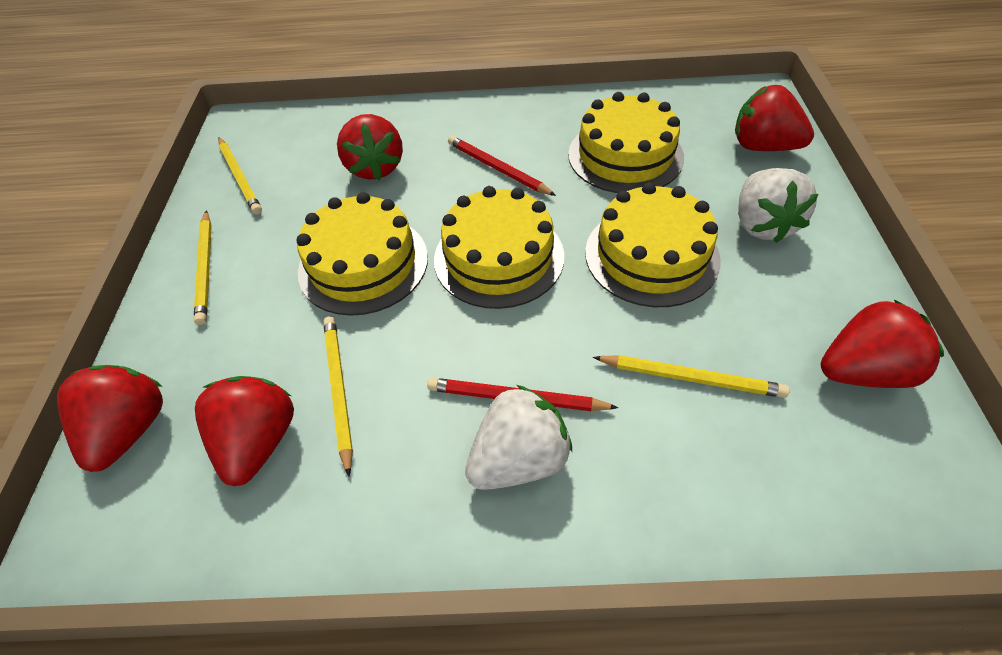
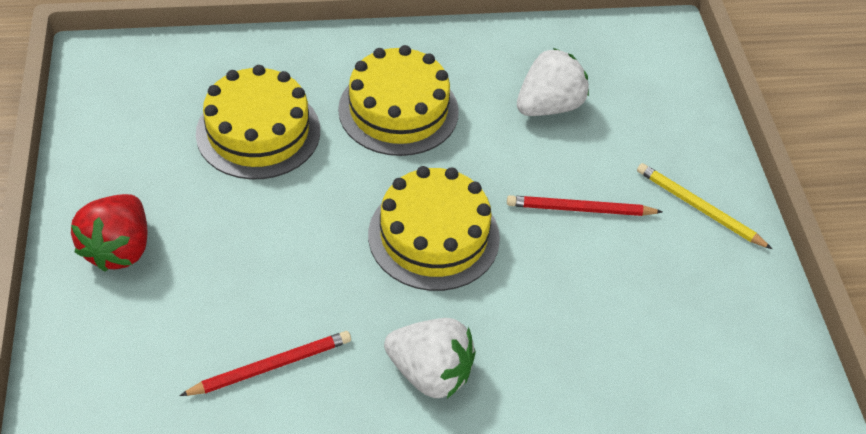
red strawberry: [57,365,163,472] [195,376,294,487] [337,114,403,180] [735,85,814,151] [821,299,944,388] = 5 -> [71,194,147,272] = 1
yellow cake: [296,192,428,316] [434,186,564,309] [568,92,684,193] [585,182,720,307] = 4 -> [196,65,320,179] [338,45,459,156] [368,166,500,291] = 3
yellow pencil: [194,210,212,325] [218,137,262,215] [323,316,353,477] [593,355,790,398] = 4 -> [637,163,772,249] = 1

